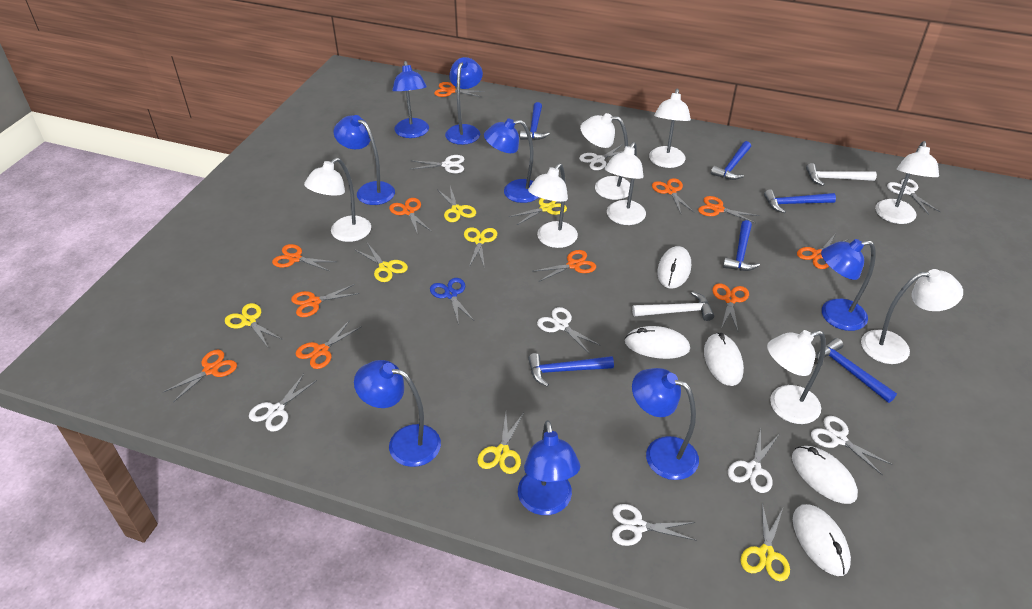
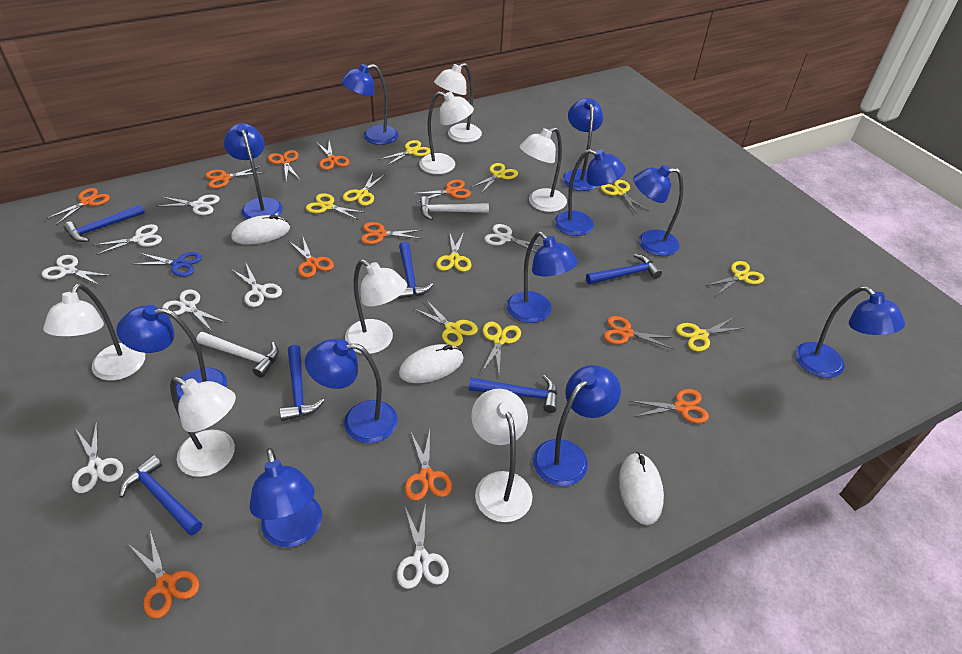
blue lamp: [334,115,395,205] [354,360,441,467] [392,61,429,138] [445,57,483,145] [484,119,539,203] [518,420,580,515] [632,368,699,480] [821,239,876,331] = 8 -> [116,305,227,401] [224,123,283,219] [249,448,322,547] [305,339,398,444] [341,64,398,145] [507,232,578,323] [533,365,621,486] [554,149,626,236] [563,98,603,191] [633,165,684,256] [795,286,905,378] = 11
white lamp: [304,158,371,242] [528,163,578,248] [580,113,630,200] [605,142,646,225] [649,89,691,168] [767,330,826,424] [861,269,963,364] [875,141,939,224] = 8 -> [43,284,145,381] [170,377,236,477] [345,259,407,354] [419,91,474,174] [434,63,482,142] [471,389,532,522] [520,127,567,212] = 7
white mouse: [625,326,690,359] [657,246,691,289] [704,333,744,386] [792,446,858,504] [793,504,851,576] = 5 -> [231,215,290,245] [399,344,464,383] [619,452,664,525] = 3
yellow scissors: [225,303,283,347] [354,243,408,282] [437,186,476,222] [464,227,497,268] [477,413,524,474] [509,198,567,225] [740,503,790,581] = 7 -> [306,193,366,220] [343,173,386,206] [378,140,431,166] [415,300,478,347] [436,232,472,272] [470,163,518,193] [481,322,521,374] [601,180,648,213] [676,317,743,351] [705,261,764,296] = 10

